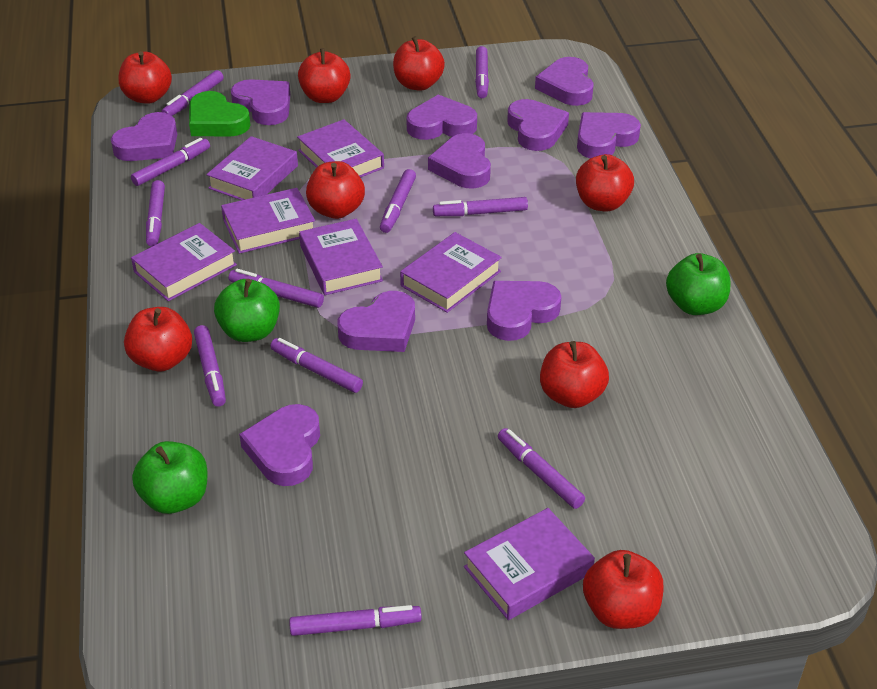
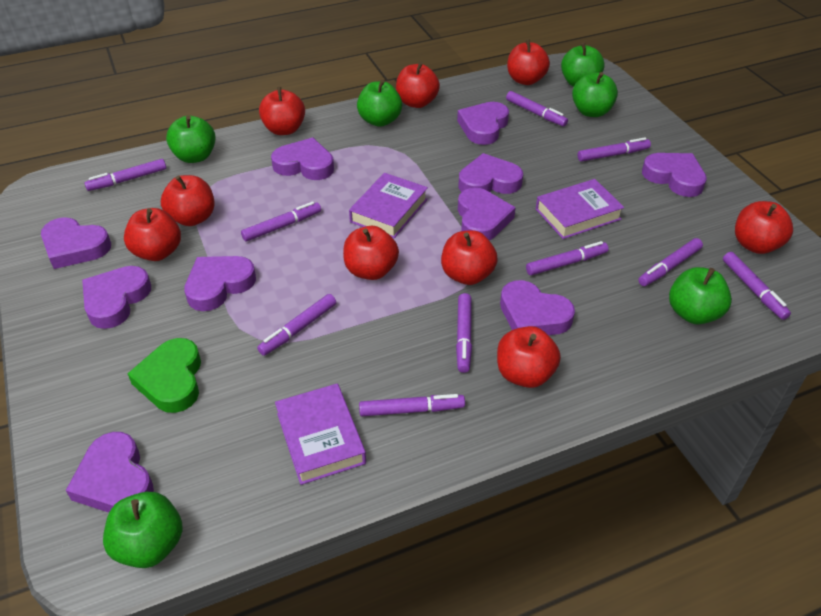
green apple: [132,441,207,514] [214,279,280,342] [666,253,730,315] = 3 -> [103,492,183,568] [166,116,216,163] [357,80,402,127] [561,42,605,87] [572,72,618,117] [669,267,732,325] = 6
purple book: [131,223,237,301] [206,136,298,200] [221,188,315,254] [297,119,384,178] [299,219,383,295] [400,232,502,313] [464,508,595,620] = 7 -> [275,384,366,485] [349,173,428,238] [536,179,624,239] = 3
purple marker: [131,138,210,186] [146,180,165,247] [161,70,224,116] [194,325,226,407] [229,269,324,308] [270,338,363,393] [289,605,422,636] [380,169,416,233] [433,197,528,216] [475,46,489,98] [498,428,585,509] = 11 -> [84,159,166,191] [241,201,321,241] [257,294,336,356] [359,394,465,416] [456,293,472,373] [506,91,568,127] [526,241,609,276] [578,138,651,162] [638,238,703,286] [723,252,791,320] = 10
red apple: [118,51,172,104] [124,307,192,371] [298,48,350,103] [306,161,365,219] [393,36,445,91] [540,341,609,408] [576,154,634,212] [583,550,664,629] = 8 -> [124,208,181,261] [161,175,215,226] [259,87,305,135] [343,226,399,280] [396,62,440,108] [441,230,498,285] [497,326,561,388] [507,39,550,85] [735,201,793,254] = 9

